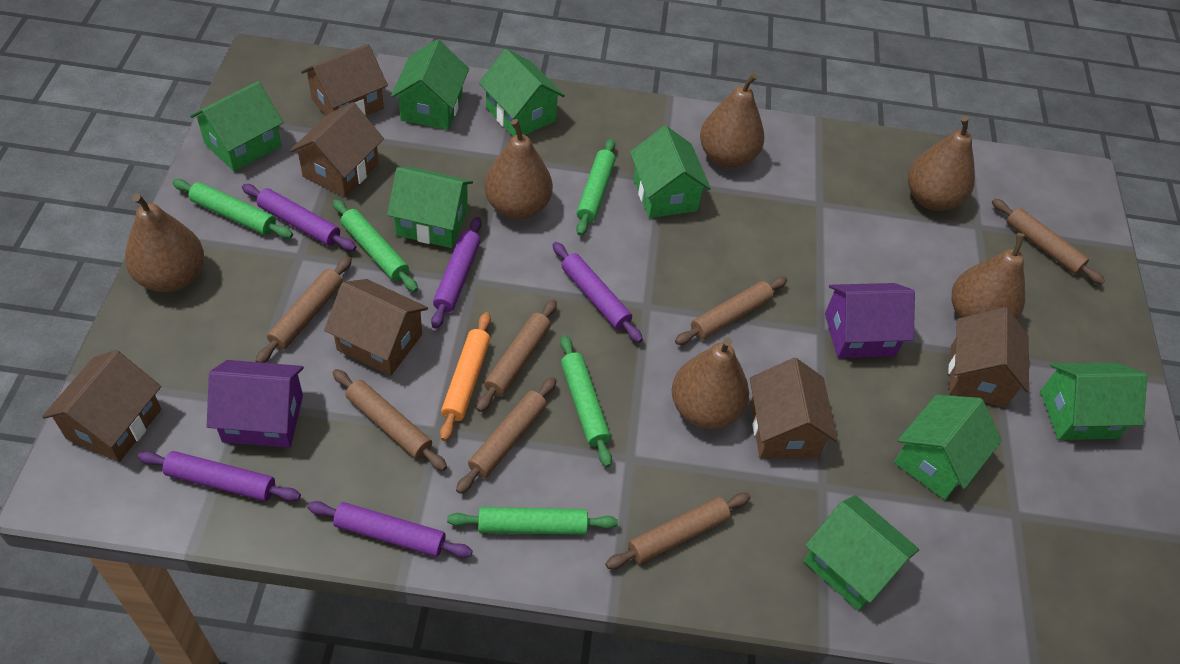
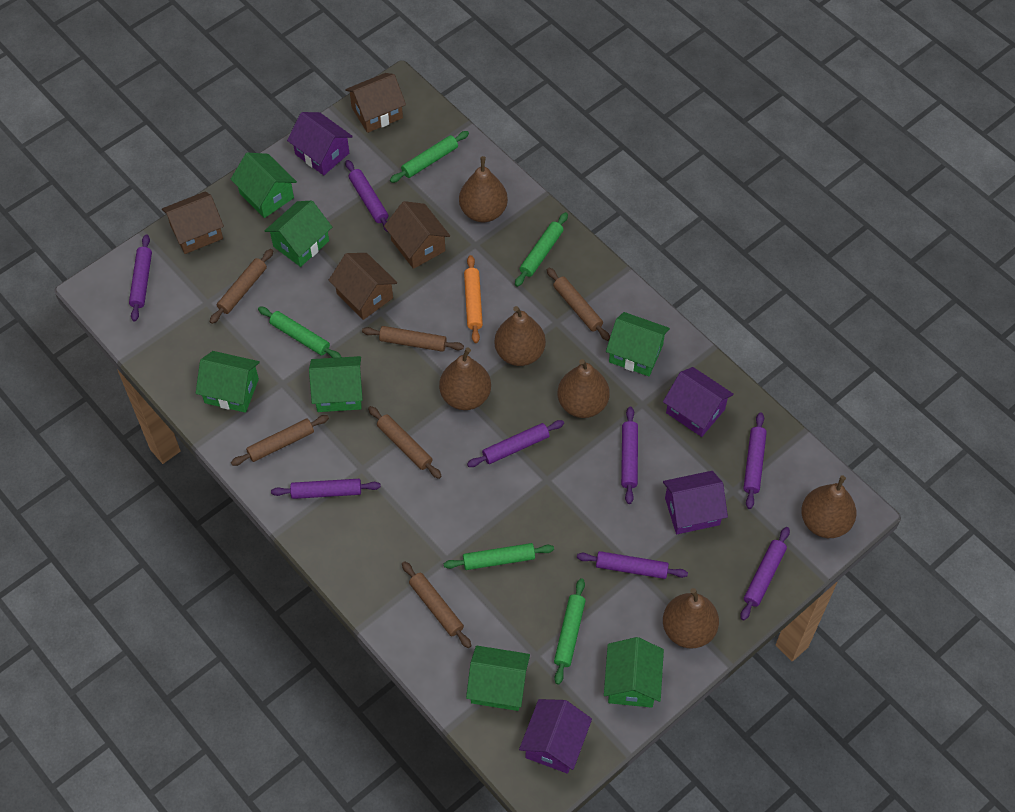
brown house: [42,350,161,462] [290,102,384,197] [301,44,388,116] [324,279,428,376] [750,358,838,458] [948,307,1029,408] = 6 -> [162,191,224,254] [329,253,397,320] [345,73,406,133] [384,201,450,269] = 4
brown rolling pin: [256,257,352,363] [333,369,447,471] [456,377,557,494] [477,299,557,412] [606,492,751,569] [675,276,787,345] [992,199,1105,285] = 7 -> [210,249,273,324] [231,415,329,466] [362,326,464,352] [368,406,442,479] [402,561,471,648] [547,268,610,341] = 6
green house: [190,81,284,172] [387,167,473,248] [391,40,469,130] [479,49,565,136] [630,126,711,218] [804,495,919,611] [894,395,1002,500] [1040,363,1147,440] = 8 -> [196,351,260,413] [230,152,297,218] [265,200,332,267] [309,356,363,412] [466,646,530,711] [604,637,664,708] [606,312,670,376] = 7
purple house: [207,360,304,448] [825,283,915,358] = 2 -> [287,112,353,175] [519,699,592,774] [663,367,734,437] [663,471,728,534] = 4
purple rolling pin: [138,451,301,501] [242,184,356,251] [307,501,473,558] [431,217,482,329] [552,242,643,343] = 5 -> [129,234,152,321] [271,479,381,499] [345,160,389,233] [467,420,564,467] [577,551,688,579] [621,407,638,504] [740,527,790,620] [743,413,767,509] = 8

